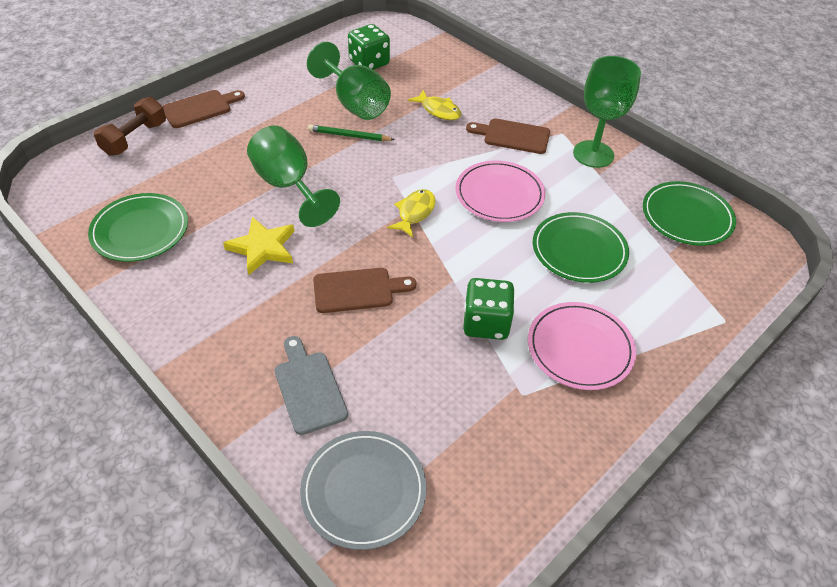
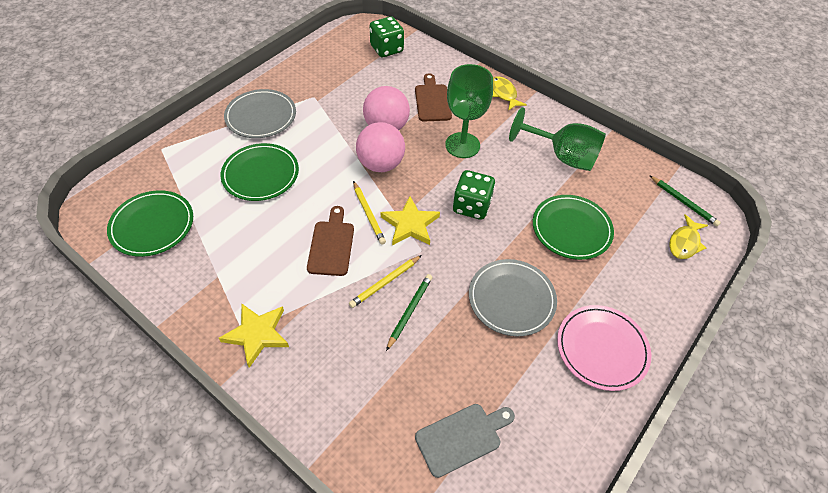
brown cutting board: [163,90,245,128] [313,268,416,313] [466,119,550,154] = 3 -> [307,206,354,276] [415,73,452,122] = 2
brown dumbbell: [94,97,166,156] = 1 -> none = 0
green goblet: [247,126,340,227] [307,42,391,120] [573,56,641,168] = 3 -> [445,64,493,158] [509,107,606,171] = 2
green pencil: [308,124,395,141] = 1 -> [386,274,432,351] [649,175,721,227] = 2
grey plate: [300,431,426,550] = 1 -> [224,89,296,138] [469,259,557,337] = 2
pink ball: none = 0 -> [356,122,405,172] [363,86,410,130] = 2
pink plate: [456,161,545,222] [528,302,636,390] = 2 -> [557,305,651,391] = 1
yellow pencil: none = 0 -> [349,255,422,308] [353,181,386,244] = 2
yellow star: [223,217,294,275] = 1 -> [219,303,289,368] [381,196,440,245] = 2

